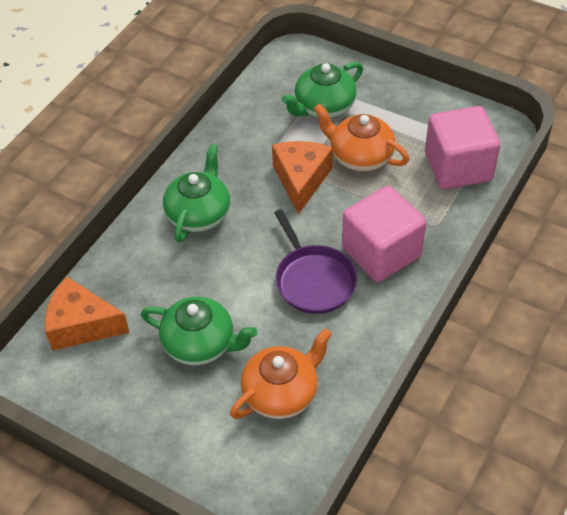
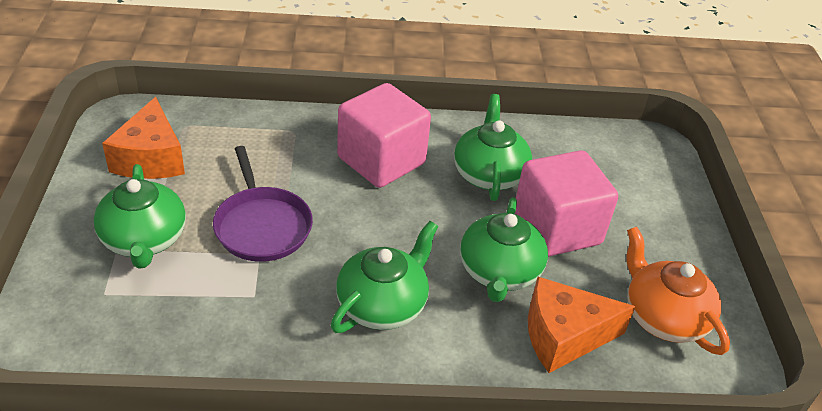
green teapot: [141,297,257,365] [163,144,230,243] [281,62,363,118] = 3 -> [94,164,186,269] [331,221,438,333] [454,94,532,201] [460,197,548,302] = 4
orange teapot: [230,328,332,419] [314,104,409,171] = 2 -> [626,227,730,355] = 1

